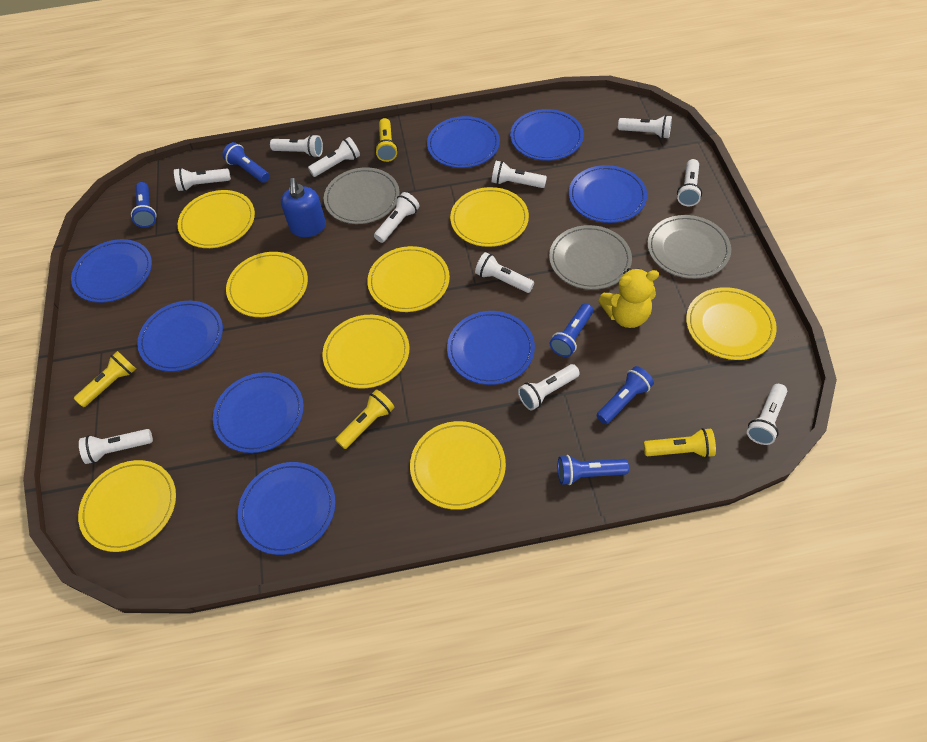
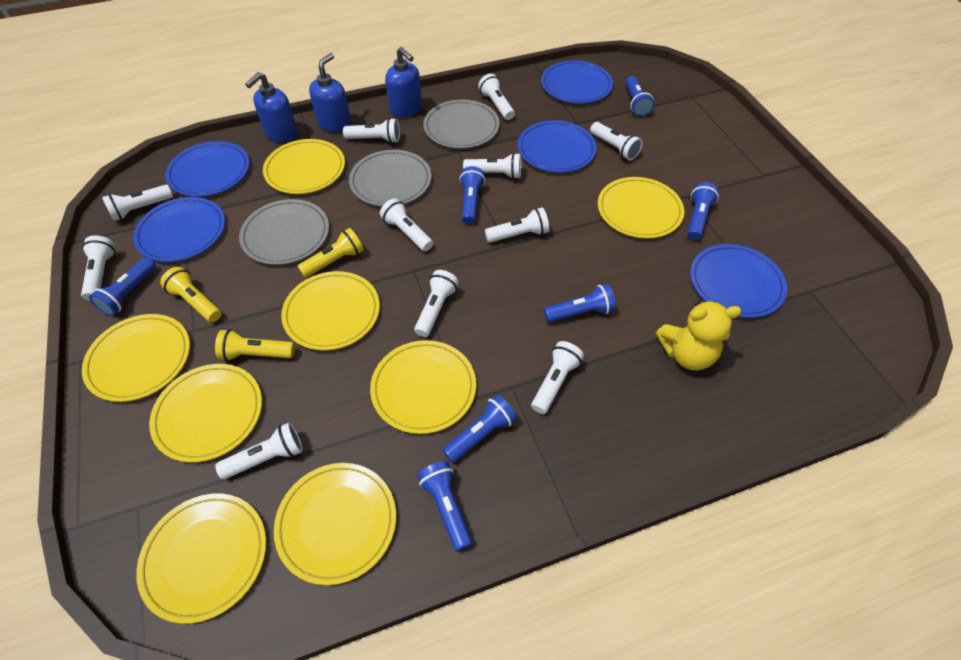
blue flashlight: [131,182,156,228] [222,142,269,183] [550,303,593,357] [558,455,629,485] [597,366,654,424] = 5 -> [89,257,156,316] [417,461,473,551] [442,395,517,463] [459,166,485,224] [544,284,616,323] [626,76,654,117] [687,182,719,240] = 7
blue plate: [71,239,152,303] [137,301,223,372] [213,372,304,453] [238,462,336,555] [427,116,500,168] [447,311,535,385] [510,109,584,161] [569,165,647,223] = 8 -> [133,197,225,262] [165,141,250,197] [518,120,597,173] [541,60,613,104] [690,244,787,318] = 5
blue soap dispenser: [281,178,326,237] = 1 -> [245,72,298,143] [309,53,351,132] [385,47,422,118] = 3
yellow flashlight: [74,351,136,407] [335,389,395,449] [375,118,398,162] [643,428,716,458] = 4 -> [160,267,221,322] [215,329,295,361] [298,228,364,278] = 3

